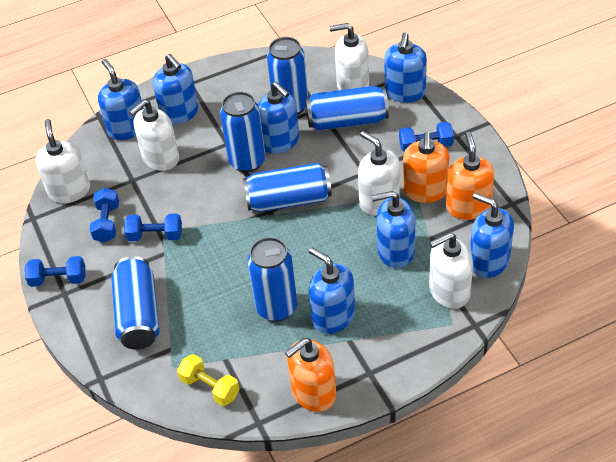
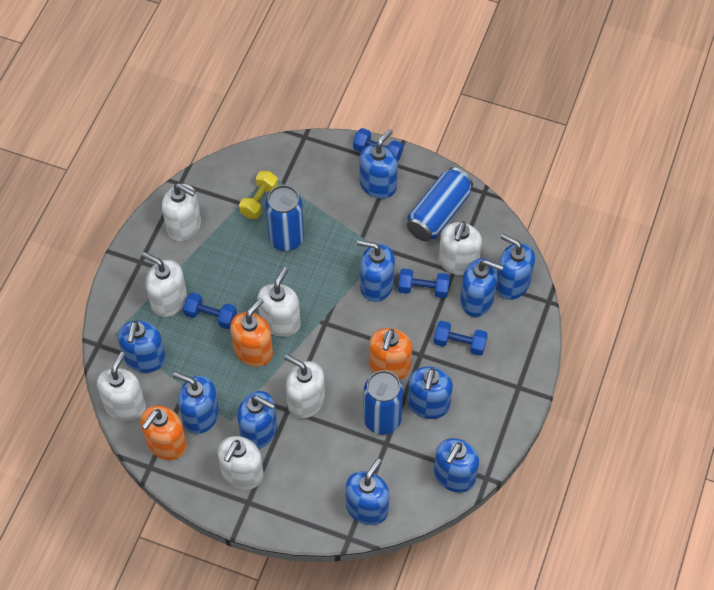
blue can: [111,256,159,349] [220,92,266,173] [243,163,332,212] [248,237,297,322] [267,37,308,115] [306,86,389,131] = 6 -> [265,185,304,251] [363,370,403,435] [407,167,473,241] = 3
blue soap dispenser: [98,59,144,140] [153,54,199,125] [258,82,299,154] [309,248,355,334] [372,191,415,268] [384,32,427,103] [470,193,514,278] = 7 -> [118,320,166,373] [173,372,219,434] [237,391,277,449] [346,459,389,525] [357,240,395,302] [359,129,398,199] [407,367,453,419] [434,438,479,492] [460,258,503,317] [496,234,535,300] = 10
white soap dispenser: [36,119,90,203] [129,100,179,171] [330,23,369,90] [358,131,400,215] [429,232,473,309] = 5 -> [97,352,146,421] [142,252,187,317] [162,183,201,241] [218,436,264,490] [258,267,301,337] [284,354,325,419] [439,221,482,275] = 7

